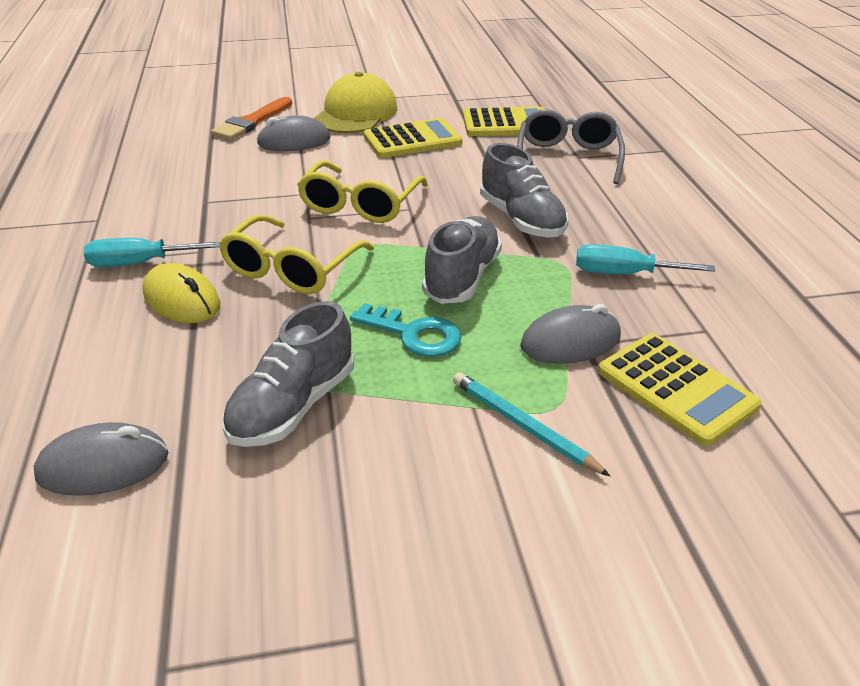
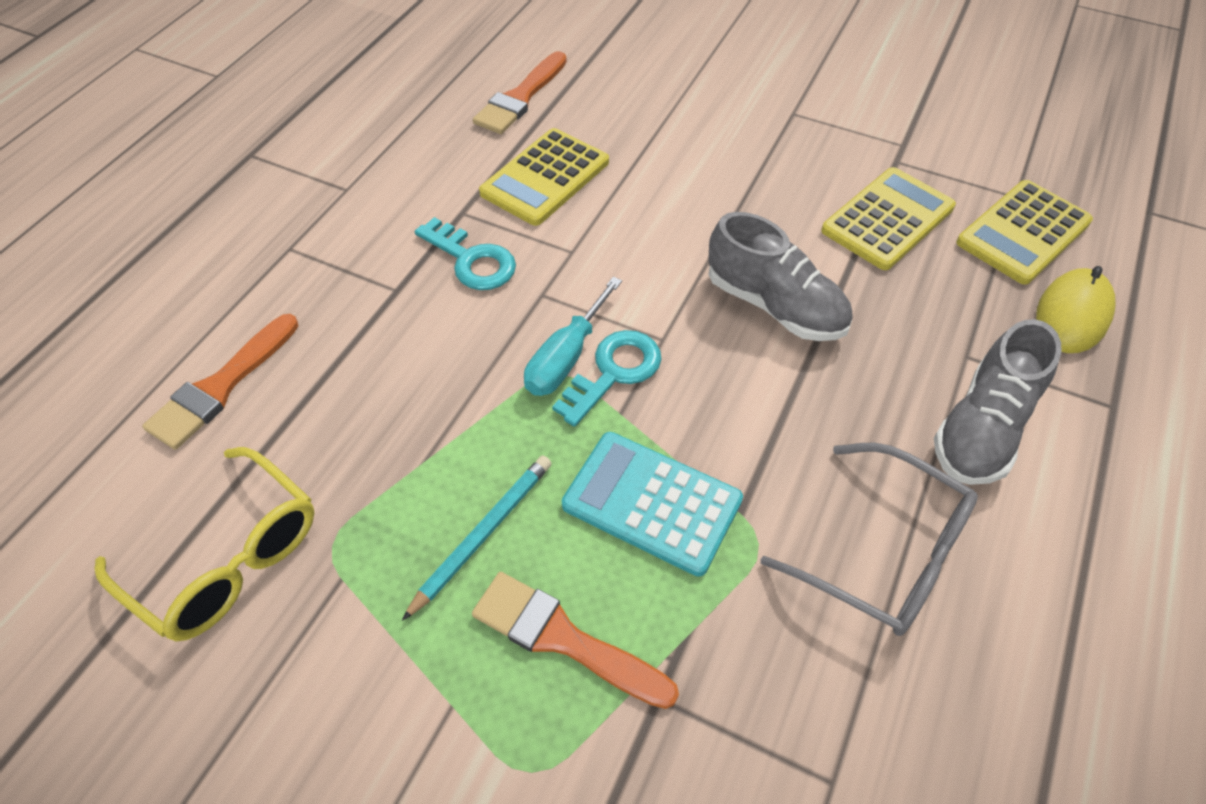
grey mouse: [34,422,168,496] [256,116,330,151] [520,304,621,364] = 3 -> none = 0
grey shoe: [223,301,354,447] [422,216,502,304] [480,143,569,237] = 3 -> [709,212,852,341] [934,319,1062,485] = 2
orange brush: [211,97,292,140] = 1 -> [142,314,298,450] [472,572,679,709] [473,51,567,134] = 3
turquoise calculator: none = 0 -> [562,432,743,576] = 1
turquoise key: [350,303,462,357] = 1 -> [415,217,516,290] [552,330,662,427] = 2
turquoise screwdriver: [84,238,220,267] [576,244,716,274] = 2 -> [524,277,622,396] = 1
yellow cap: [313,72,397,133] = 1 -> none = 0
yellow glasses: [219,215,374,294] [297,161,428,223] = 2 -> [95,447,315,641] = 1

